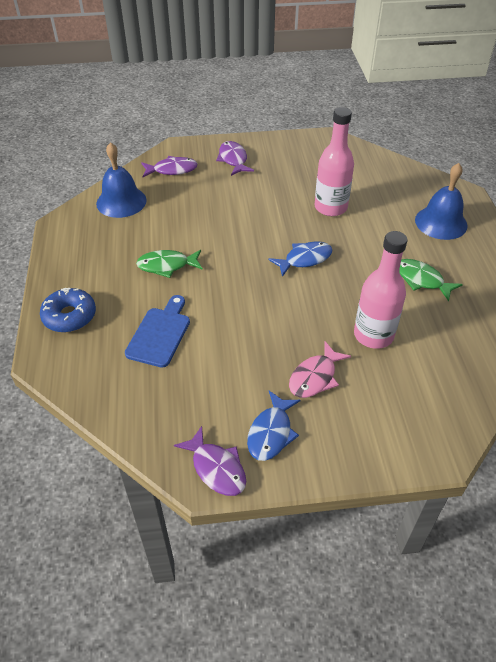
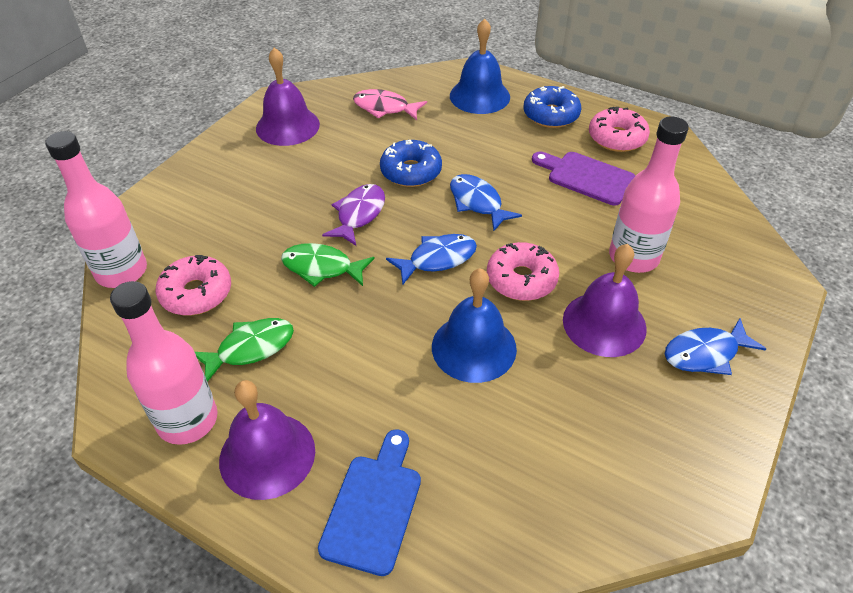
blue donut: [40,288,96,333] = 1 -> [380,140,442,187] [524,86,581,128] = 2
blue fish: [247,391,301,461] [269,241,333,277] = 2 -> [386,234,477,285] [450,174,522,231] [665,318,766,375] = 3
pink bottle: [315,107,354,216] [354,231,408,349] = 2 -> [45,131,147,288] [110,281,218,445] [609,116,689,273] = 3
pink donut: none = 0 -> [156,255,231,315] [487,242,559,301] [589,107,650,152] = 3
purple bell: none = 0 -> [219,380,315,500] [256,48,320,146] [563,244,647,357] = 3
purple cutting board: none = 0 -> [532,152,635,206] = 1
purple fish: [141,156,198,177] [174,426,246,496] [216,141,254,176] = 3 -> [322,184,385,246] = 1

